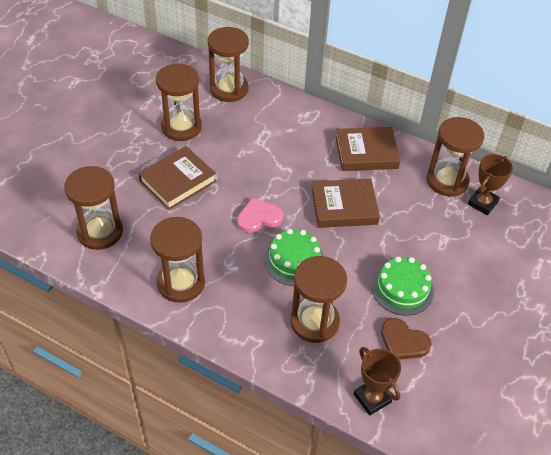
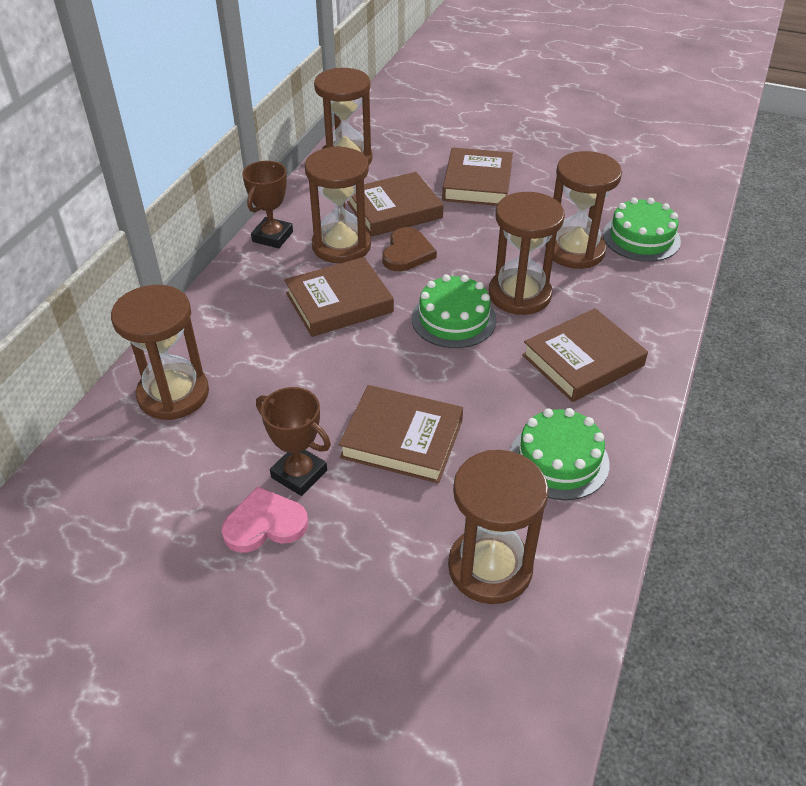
brown book: [138,146,216,210] [312,179,380,228] [336,127,401,171] = 3 -> [284,257,394,337] [339,385,463,483] [347,172,444,237] [442,148,513,206] [522,308,648,402] = 5
green cake: [264,229,324,286] [372,257,434,316] = 2 -> [412,274,497,348] [510,408,609,500] [603,198,681,262] = 3

